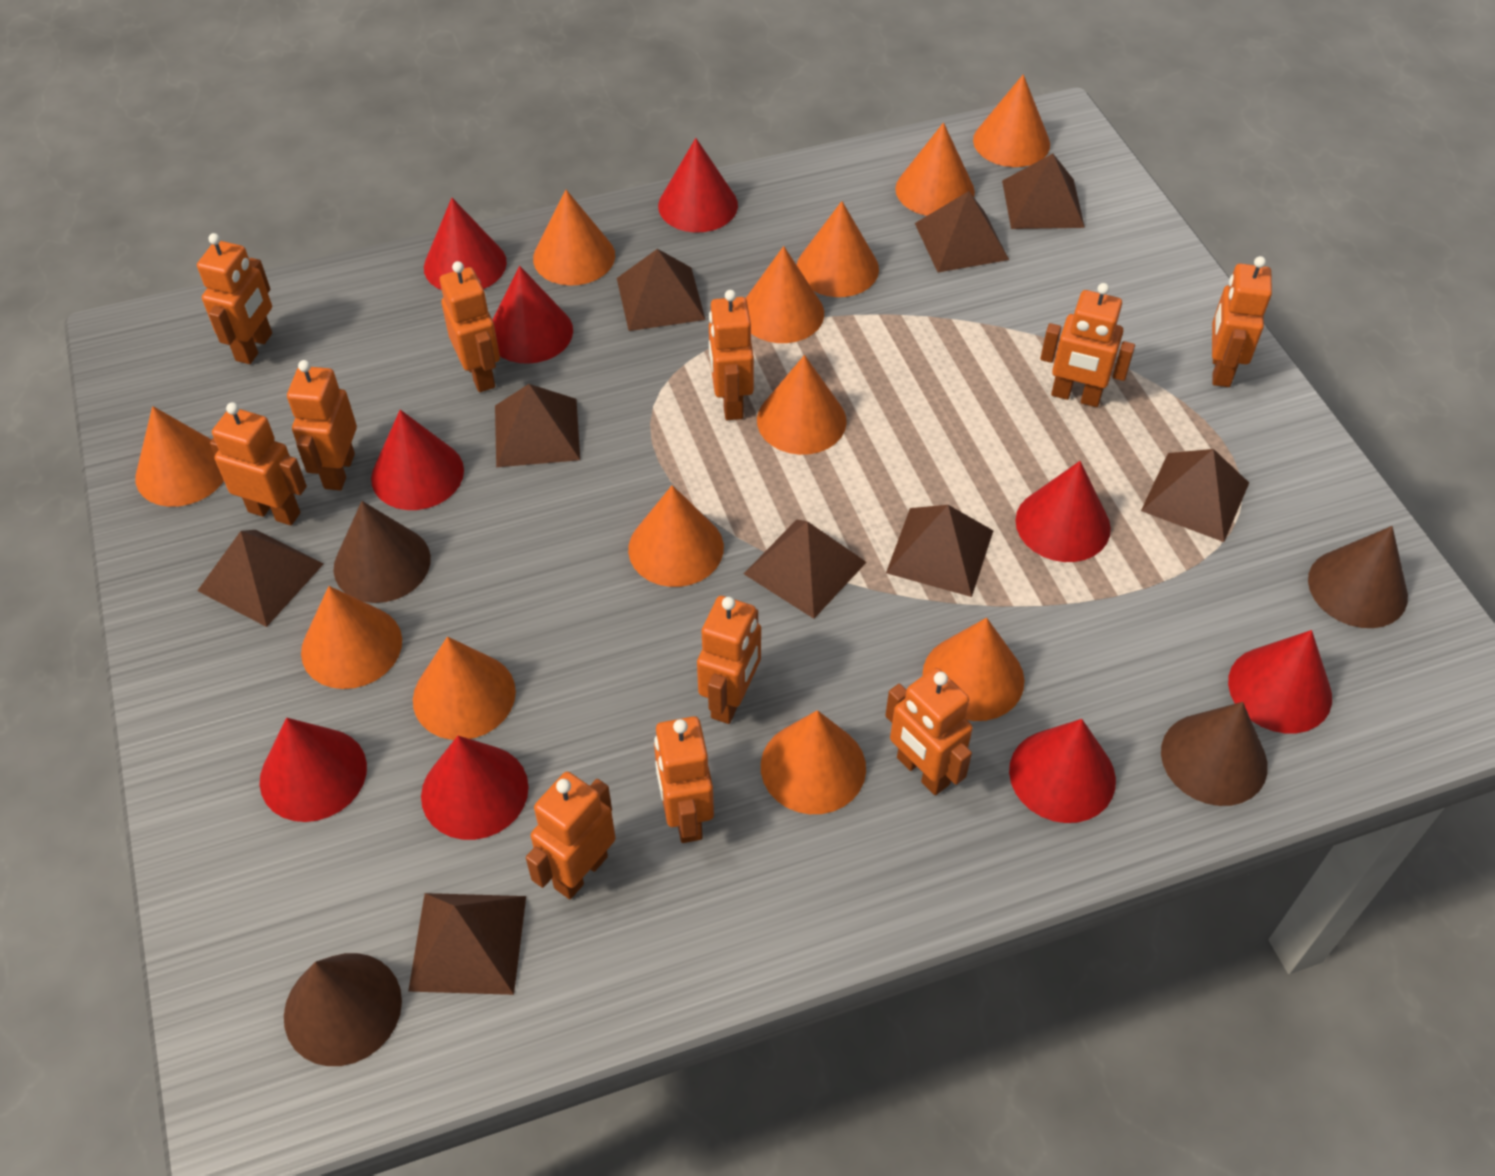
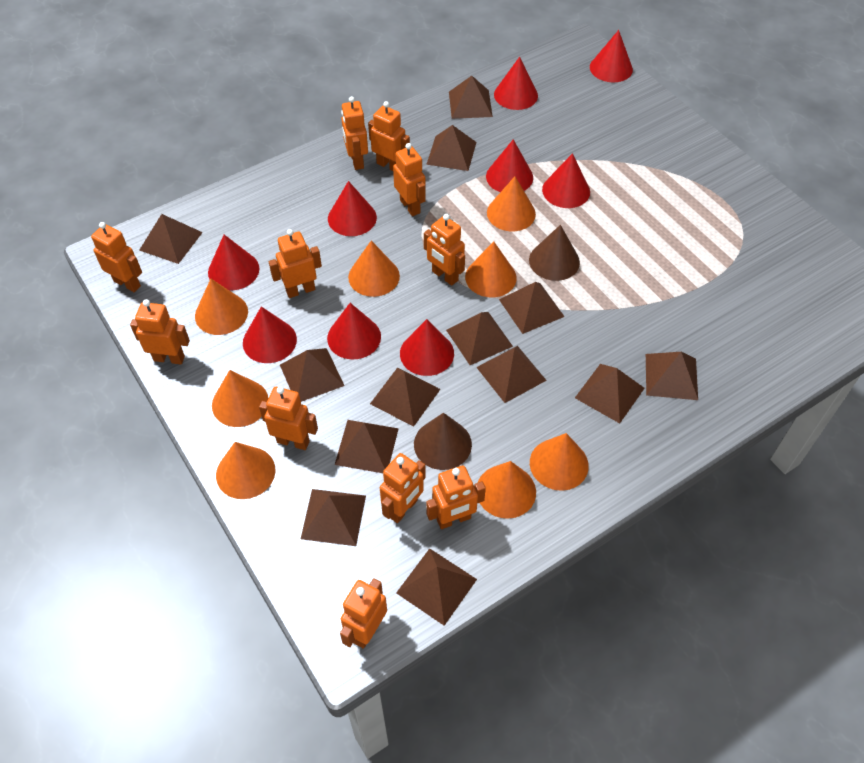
brown cone: [284,953,402,1066] [333,501,431,603] [1161,702,1268,806] [1308,526,1408,628] = 4 -> [414,413,472,470] [529,225,580,281] = 2
brown pyramid: [197,530,324,627] [408,893,526,995] [495,384,580,467] [617,249,705,331] [744,520,867,619] [886,505,993,597] [915,191,1009,272] [1002,154,1085,229] [1141,449,1249,542] = 9 -> [140,214,203,264] [280,348,345,402] [301,489,366,546] [335,420,399,473] [370,368,440,427] [396,548,477,626] [426,125,477,171] [446,312,513,365] [449,76,493,119] [476,346,547,403] [499,282,565,334] [575,364,645,424] [646,352,698,400] = 13
orange cone: [135,406,224,507] [301,586,402,689] [413,637,516,740] [533,190,615,286] [628,485,724,587] [746,246,824,343] [757,355,847,455] [761,710,866,814] [797,201,879,297] [895,123,975,216] [922,618,1024,721] [973,74,1050,167] = 12 -> [195,279,248,335] [212,370,268,427] [216,442,276,499] [348,241,400,297] [465,241,517,297] [478,461,536,519] [487,176,536,231] [530,433,589,491] = 8

